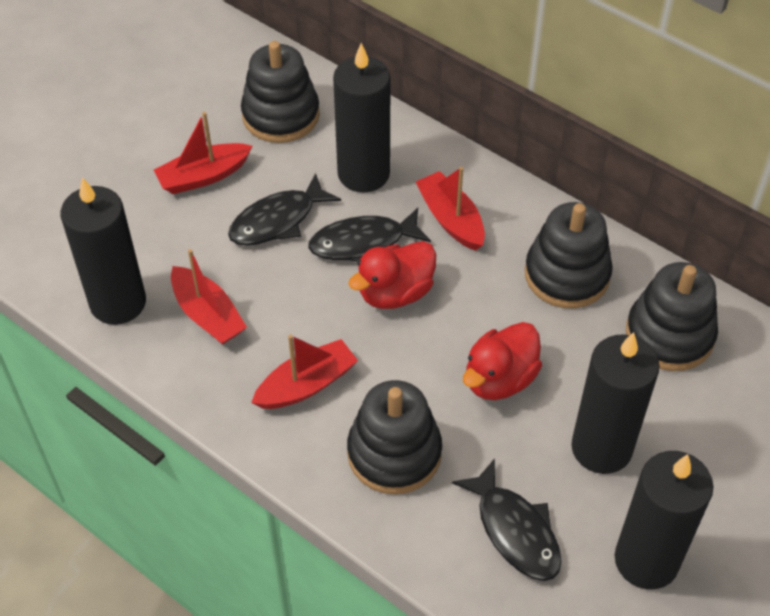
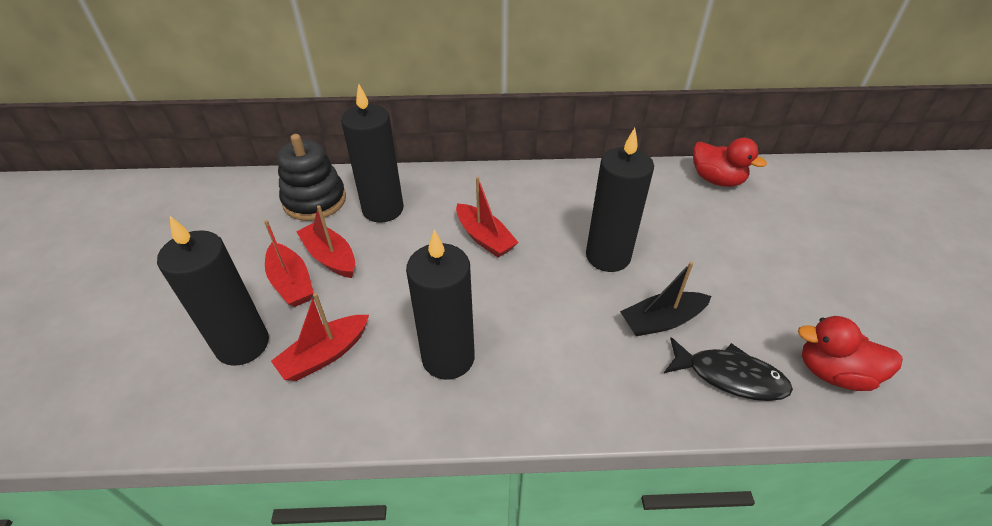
black boat: none = 0 -> [620,262,711,336] = 1
black fish: [228,173,341,246] [308,208,431,262] [452,458,562,581] = 3 -> [664,337,793,401] = 1
black stacking toy: [241,41,320,143] [347,380,442,494] [525,202,613,308] [626,262,718,371] = 4 -> [278,134,346,221] = 1

